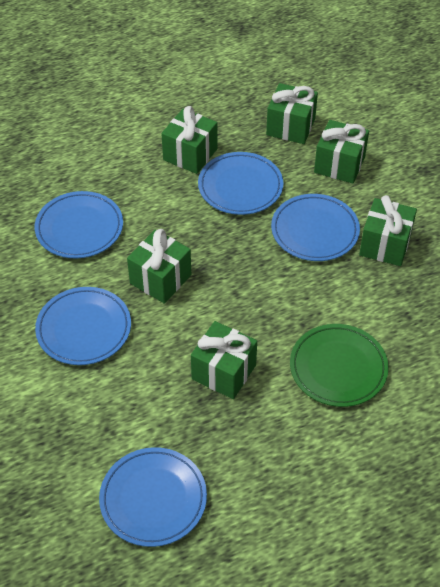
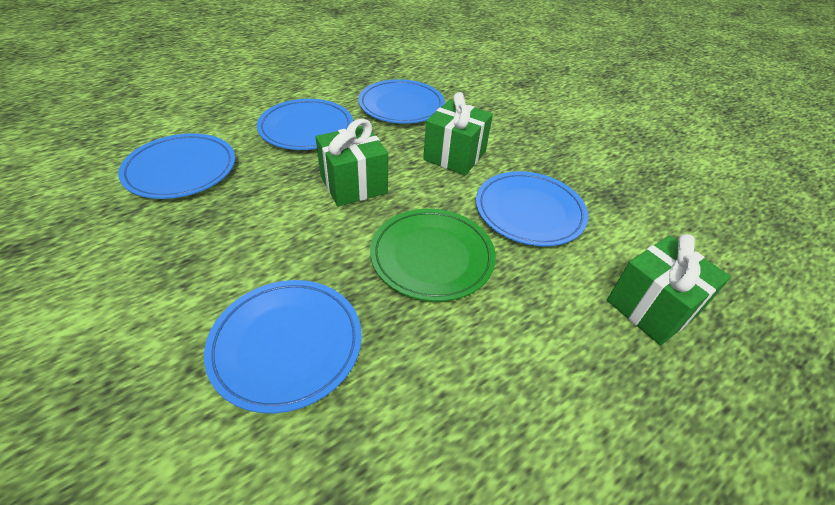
green gift: [127,229,191,304] [161,106,217,174] [191,321,257,399] [266,83,318,144] [314,120,369,184] [359,195,417,266] = 6 -> [316,119,388,207] [423,92,493,175] [607,234,731,345] = 3

